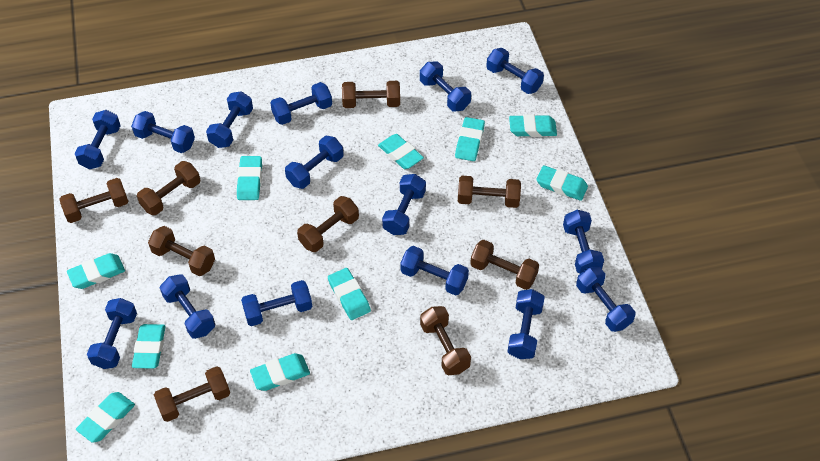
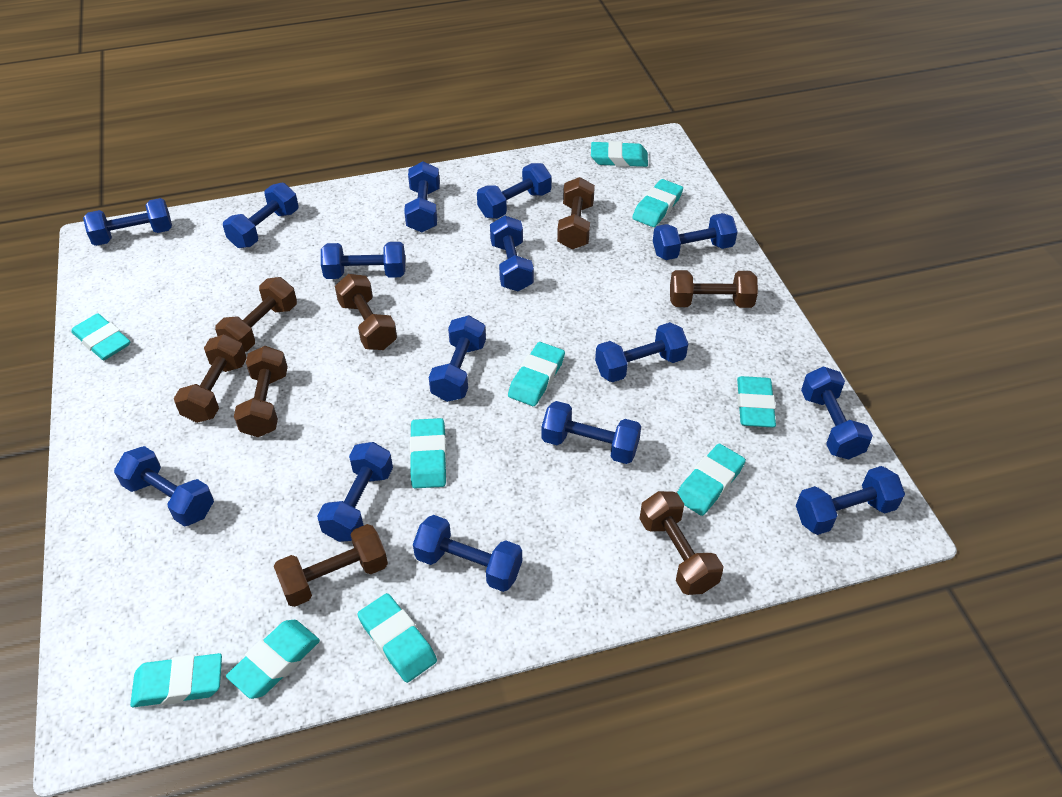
brown dumbbell: [60,178,129,223] [137,161,200,215] [148,226,215,276] [154,366,230,422] [297,196,359,252] [342,81,400,108] [420,306,471,375] [458,176,521,208] [470,240,539,290] = 9 -> [174,334,247,423] [215,277,297,352] [234,346,288,437] [274,524,388,607] [335,274,397,350] [557,177,595,249] [639,491,723,595] [670,270,758,308] = 8

